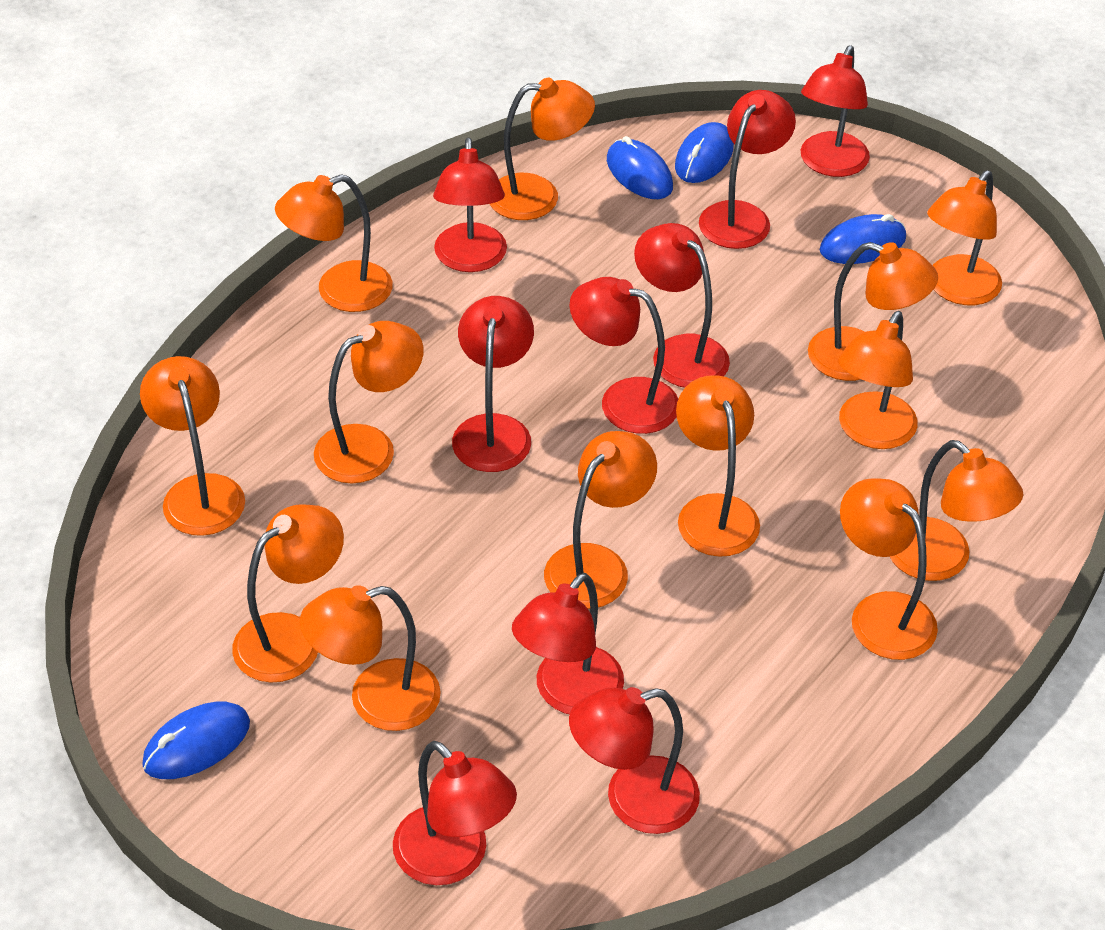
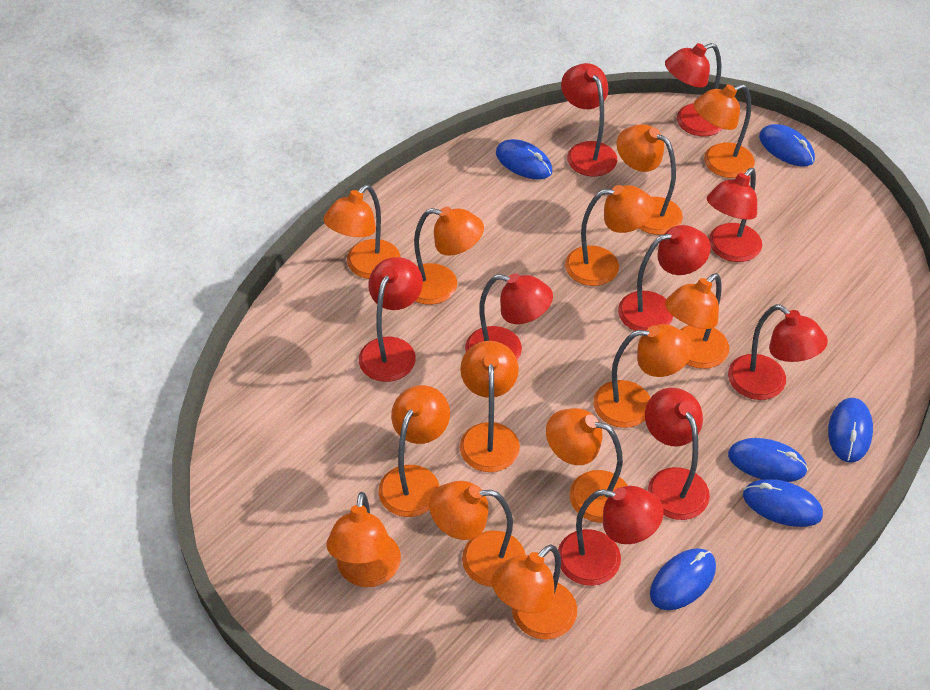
blue mouse: [142,702,250,779] [607,136,673,199] [675,122,734,183] [819,214,906,264] = 4 -> [496,139,552,179] [650,548,716,610] [728,438,808,482] [743,479,823,527] [759,124,815,167] [828,398,873,462] = 6

